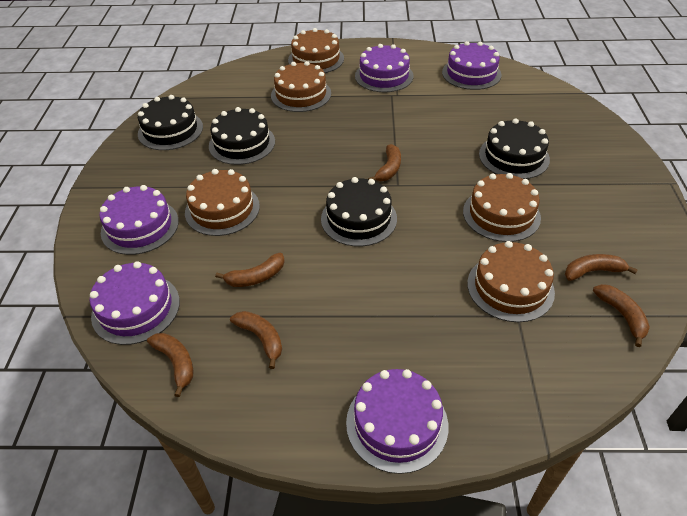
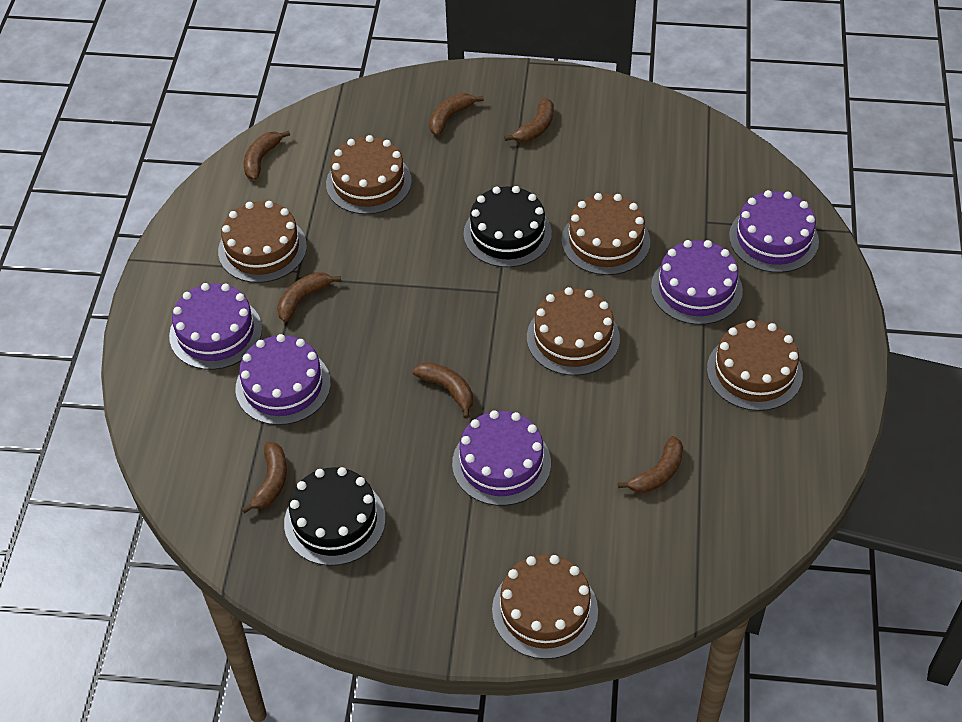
black cake: [138,95,203,150] [209,107,275,165] [321,177,397,247] [479,118,550,179] = 4 -> [284,467,385,566] [463,186,552,267] = 2
brown banana: [147,333,193,397] [215,253,285,287] [230,311,282,369] [368,144,401,181] [565,254,638,281] [593,284,650,347] = 6 -> [242,442,287,514] [244,130,290,180] [277,272,341,322] [413,362,473,419] [429,93,484,136] [504,98,554,142] [618,436,683,493] = 7
brown cake: [185,169,260,236] [271,61,331,112] [288,28,344,73] [463,173,541,242] [467,241,555,322] = 5 -> [218,201,307,283] [326,135,412,214] [492,555,598,659] [527,287,620,376] [561,193,650,275] [707,320,803,411] = 6

